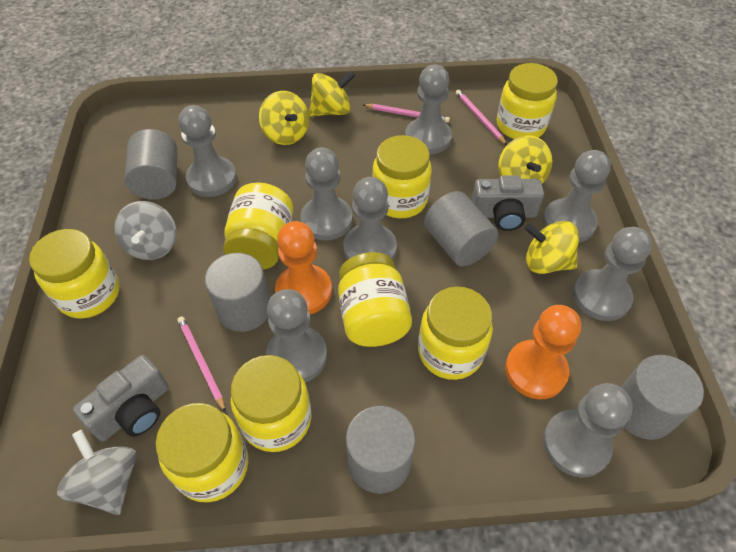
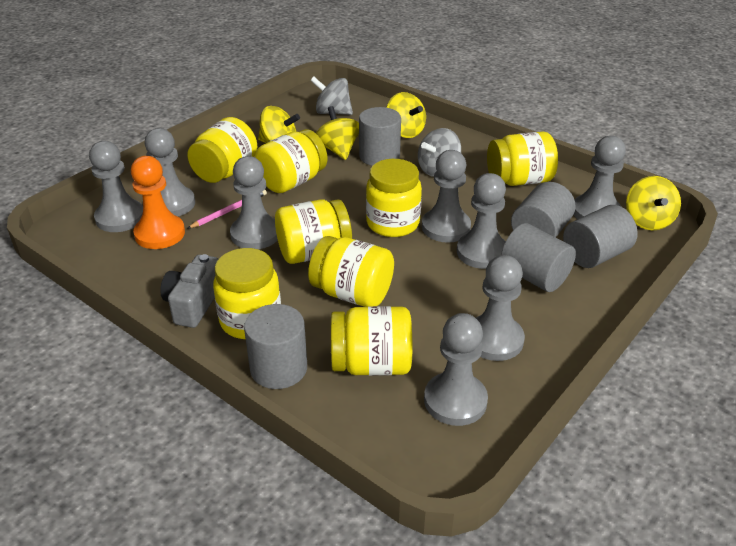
grey camera: [73,355,169,441] [471,175,544,231] = 2 -> [160,254,218,328] = 1
orange pawn: [275,221,332,314] [505,305,581,399] = 2 -> [131,156,185,249] = 1
pink pencil: [177,316,226,413] [363,104,450,123] [456,90,507,145] = 3 -> [187,190,267,229] = 1

